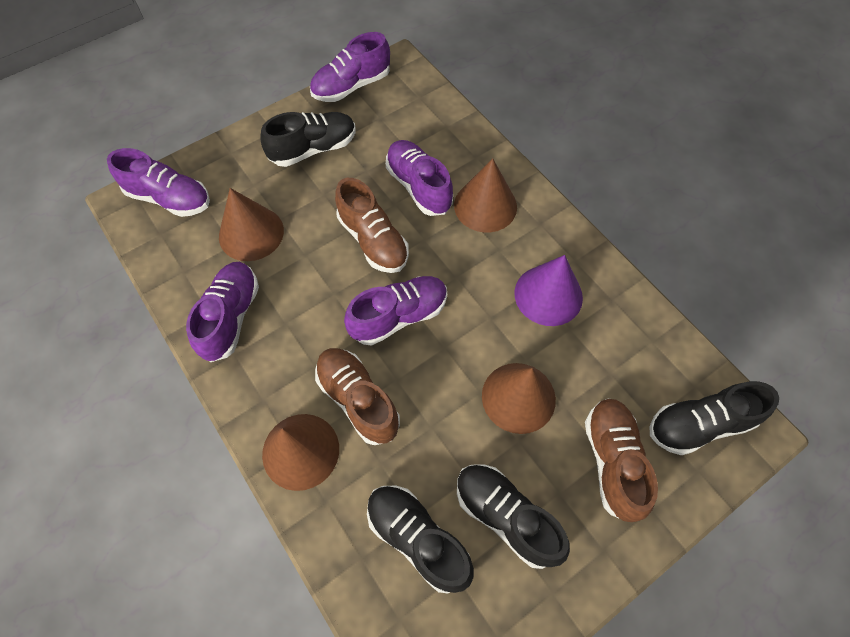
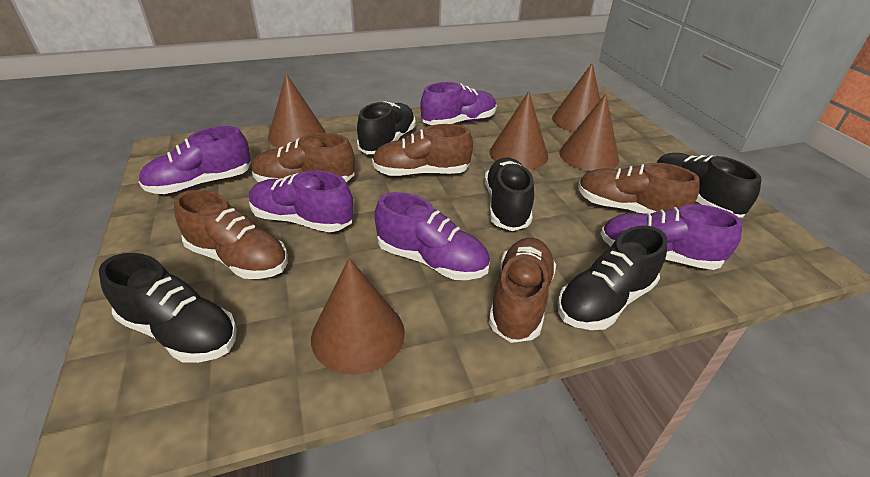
black shoe: [260,112,356,167] [367,486,474,593] [457,464,570,569] [650,381,779,455] = 4 -> [99,253,237,363] [357,101,416,154] [485,158,534,231] [557,225,668,330] [657,153,761,218] = 5
brown cone: [219,188,284,261] [262,414,339,491] [454,158,517,232] [482,363,556,434] = 4 -> [268,73,326,148] [311,258,405,375] [489,91,548,170] [552,63,600,132] [559,94,619,171] = 5
brown shoe: [315,348,400,445] [335,178,409,273] [585,398,658,522] = 3 -> [174,190,288,279] [251,133,355,182] [372,124,473,177] [489,237,556,343] [578,163,700,214] = 5
purple cone: [515,255,583,326] = 1 -> none = 0

